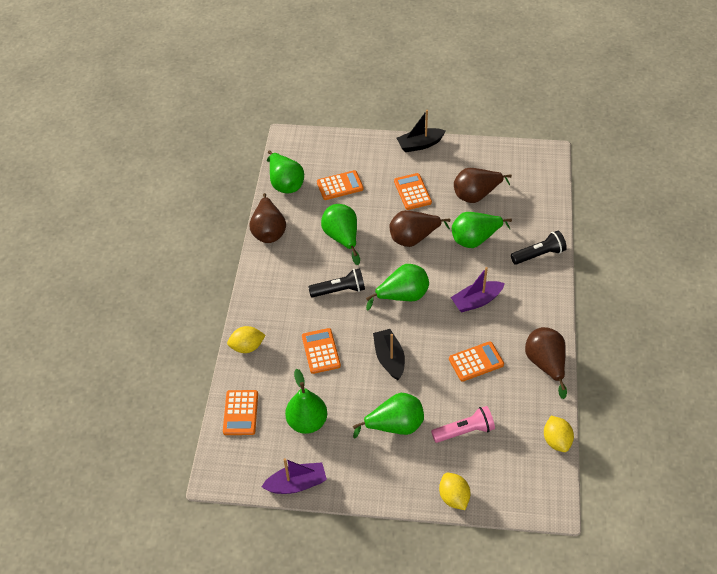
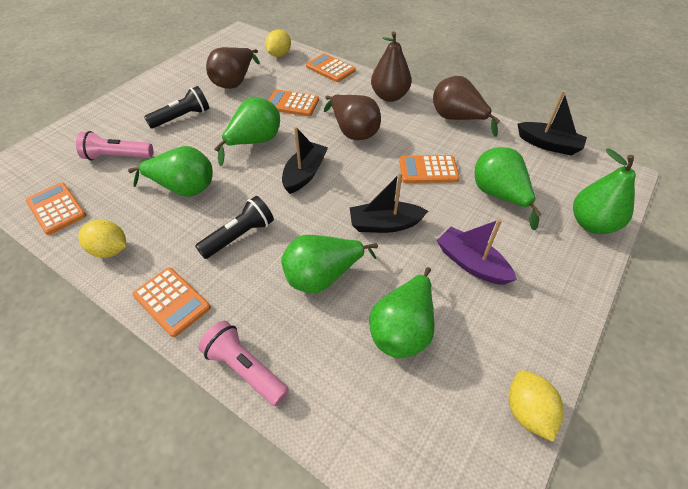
black boat: [373,329,405,380] [397,110,446,152] = 2 -> [282,127,328,194] [350,172,428,233] [518,91,587,156] = 3
pink flashlight: [431,406,495,443] = 1 -> [76,131,153,161] [198,321,289,406] = 2
purple boat: [261,458,327,494] [451,267,505,312] = 2 -> [437,219,517,285] = 1

